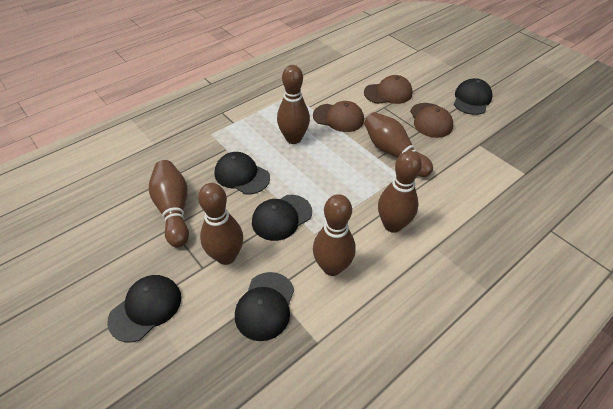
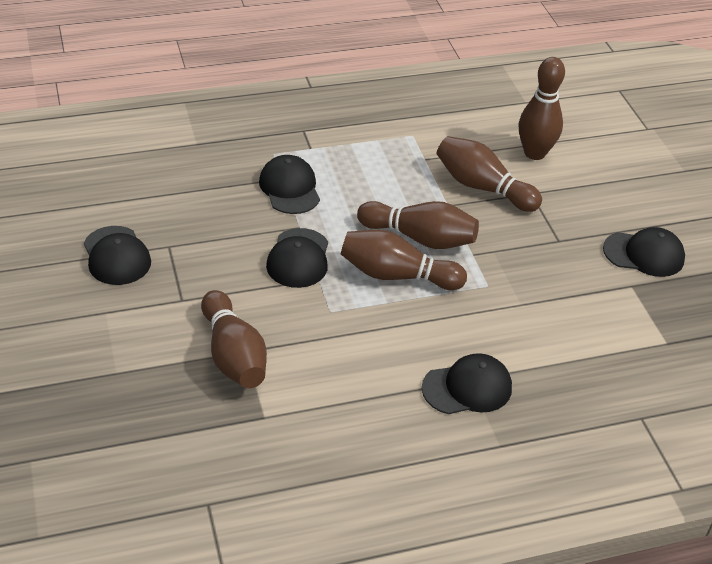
brown bowling pin: [149,160,189,247] [198,183,243,265] [277,65,310,144] [313,194,356,276] [364,112,433,177] [378,151,422,233] = 6 -> [201,290,267,388] [341,230,467,290] [357,201,479,249] [437,136,542,212] [518,57,565,160] = 5
brown cap: [313,101,364,132] [364,75,413,104] [410,103,453,138] = 3 -> none = 0

